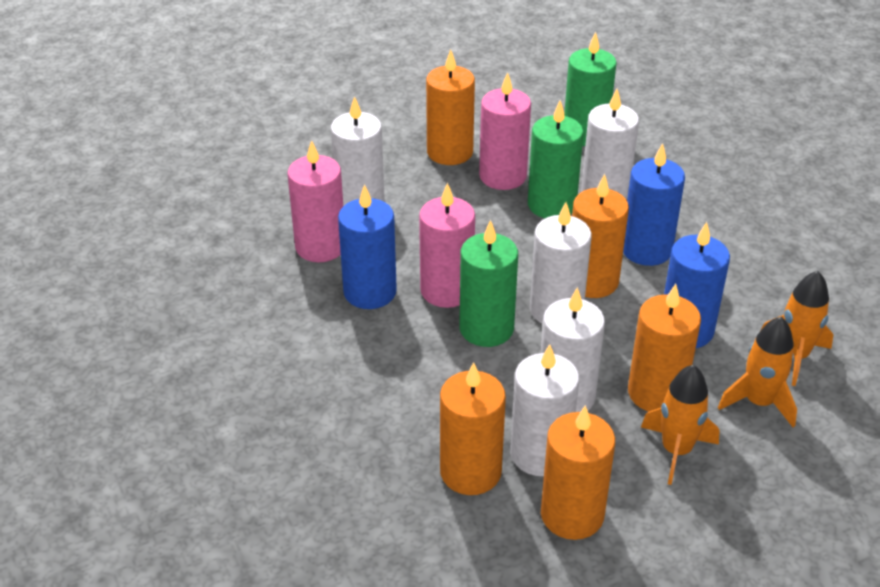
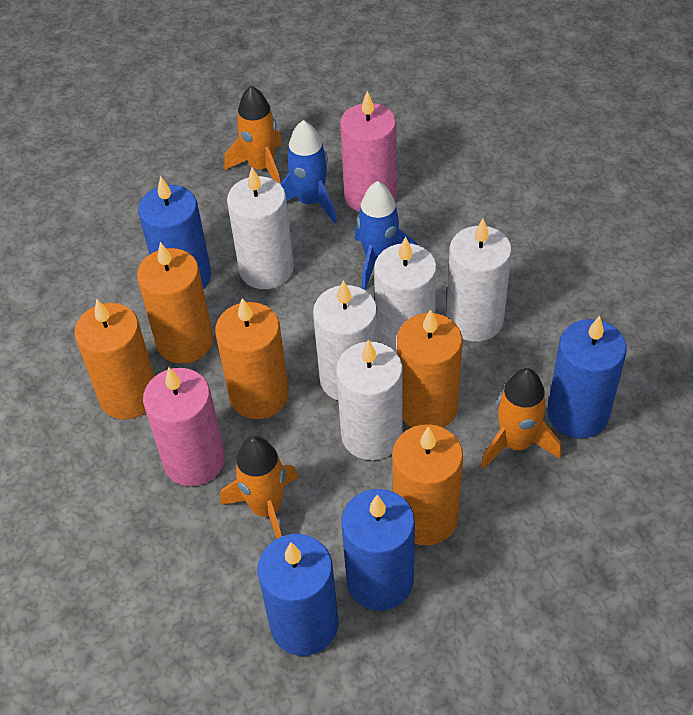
blue candle: [338,184,397,309] [623,143,685,266] [664,222,730,348] = 3 -> [138,176,211,290] [257,534,338,656] [341,489,415,611] [547,316,627,439] = 4
blue rocket: none = 0 -> [280,120,337,223] [355,181,417,290] = 2
green candle: [459,220,518,347] [528,100,584,218] [564,31,617,146] = 3 -> none = 0
pink candle: [287,140,343,262] [419,183,475,308] [479,72,531,190] = 3 -> [143,367,225,486] [340,91,397,212] = 2

